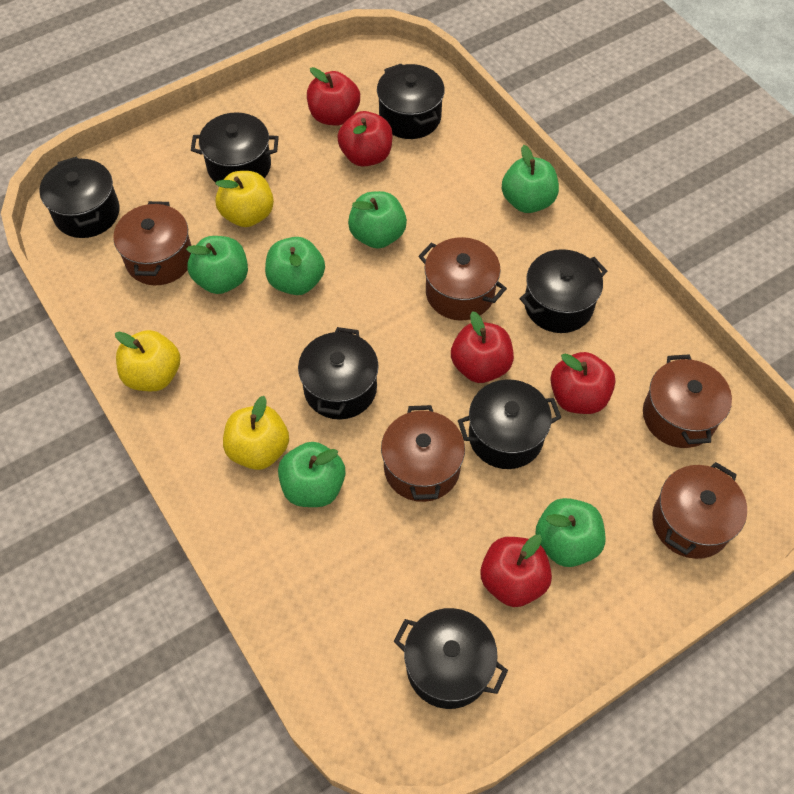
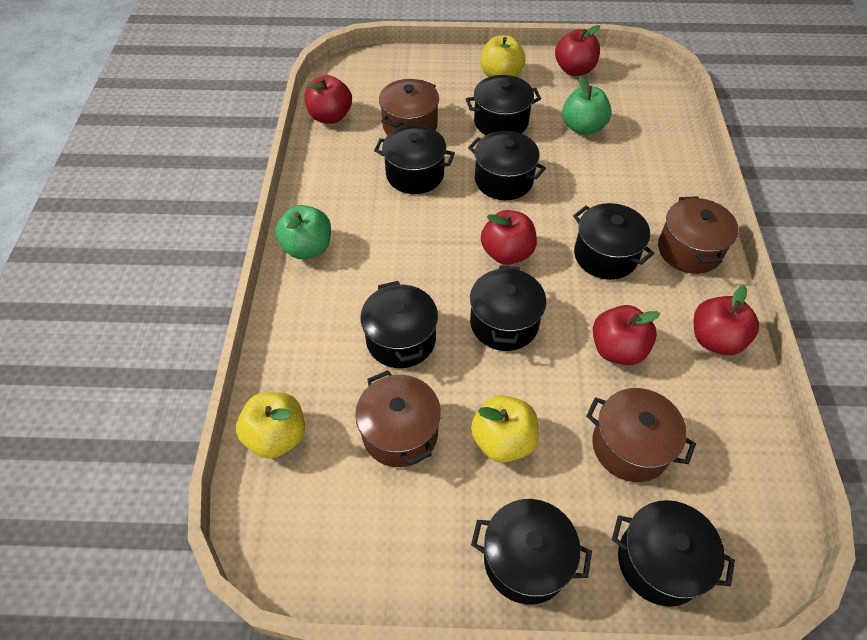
black pot: [39,157,120,238] [191,112,279,183] [298,327,379,420] [377,64,445,139] [393,608,508,709] [458,379,561,469] [519,249,607,333] = 7 -> [360,281,438,368] [374,125,455,194] [466,75,541,135] [468,131,546,200] [470,265,546,351] [471,499,592,605] [573,203,654,280] [612,500,735,606] = 8
brown pot: [113,201,191,285] [381,405,465,502] [418,237,507,321] [643,354,732,448] [652,462,747,559] = 5 -> [355,370,441,467] [379,79,439,135] [586,388,696,482] [658,196,739,274] = 4
green apple: [186,236,248,294] [265,237,325,295] [278,442,346,507] [348,191,407,249] [502,145,559,213] [535,498,605,567] = 6 -> [275,205,331,259] [562,75,612,135] = 2

